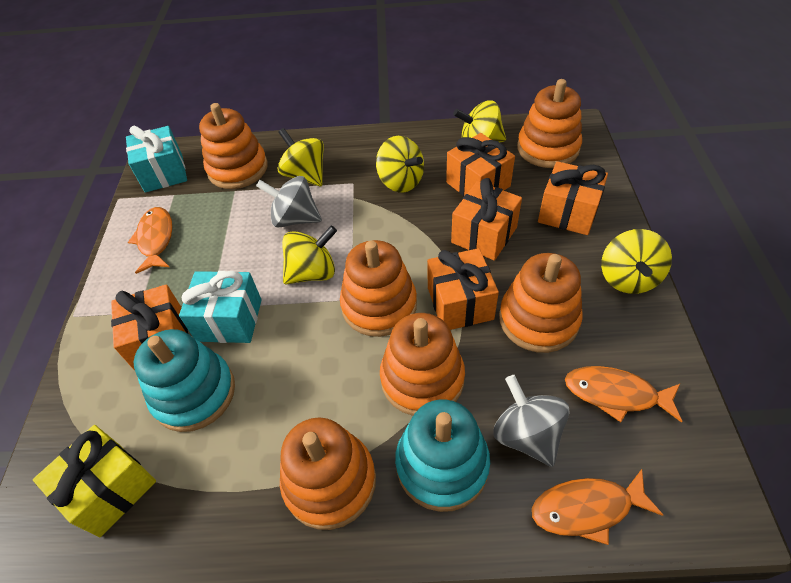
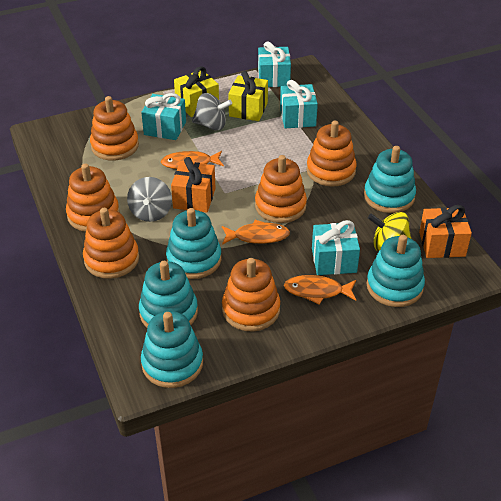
orange gift: [111,284,188,371] [427,248,499,330] [446,133,515,196] [451,178,522,261] [538,161,608,235] = 5 -> [171,157,216,213] [419,205,472,258] = 2
turquoise gift: [126,126,187,193] [179,271,262,343] = 2 -> [141,93,186,140] [258,41,291,87] [280,80,318,129] [312,220,360,275] = 4
turquoise stacking toy: [134,329,235,432] [395,400,490,512] = 2 -> [139,261,198,327] [141,311,203,388] [166,208,221,279] [364,146,416,213] [366,235,425,307] = 5
yellow gift: [33,425,156,537] = 1 -> [174,66,219,117] [228,71,268,121] = 2
yellow spinning top: [277,128,324,186] [282,225,337,284] [376,136,424,193] [453,100,506,143] [601,229,672,294] = 5 -> [368,212,411,251] = 1

